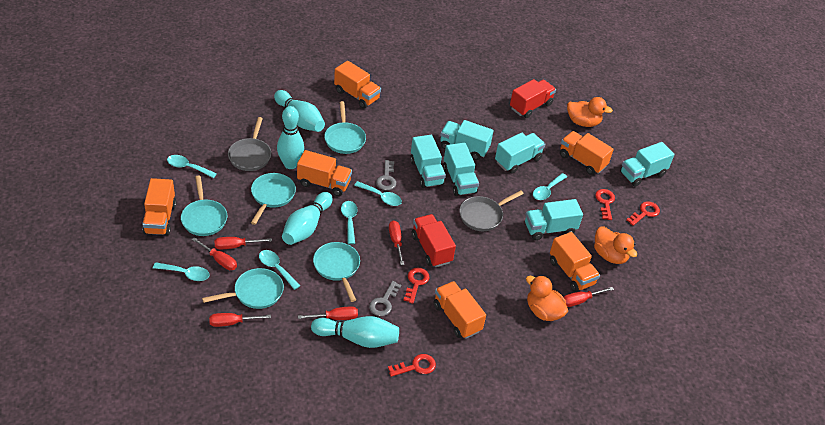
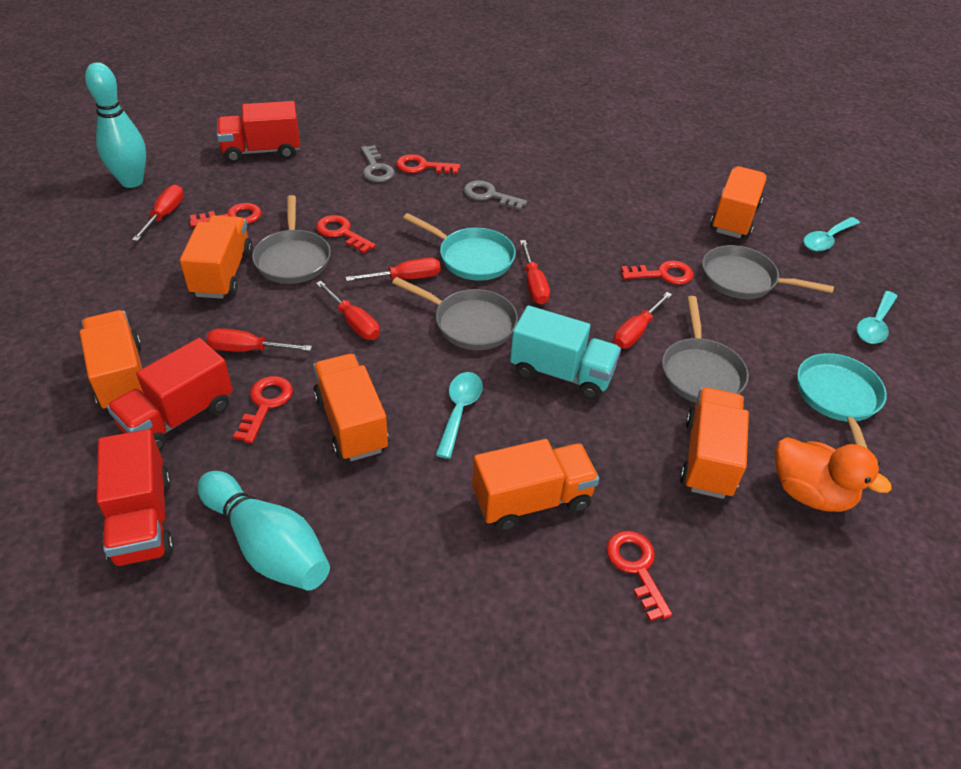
grey pan: [228,117,271,171] [459,190,524,231] = 2 -> [252,195,331,284] [392,277,518,350] [662,296,749,403] [702,245,834,299] = 4
orange duck: [526,275,568,321] [567,97,613,127] [594,226,637,264] = 3 -> [775,437,892,512] = 1
red key: [388,354,436,377] [403,268,430,304] [595,189,615,220] [626,202,660,226] = 4 -> [190,203,261,227] [233,376,293,443] [316,215,376,253] [396,154,460,174] [606,531,672,621] [621,261,694,285] = 6
red truck: [412,214,456,267] [510,79,556,118] = 2 -> [96,429,174,568] [107,338,233,451] [217,101,300,163] = 3
turquoise bowling pin: [274,90,325,132] [277,106,304,169] [282,192,333,245] [311,316,399,348] = 4 -> [85,62,146,188] [198,471,330,591] = 2
turquoise pan: [181,175,228,236] [202,268,284,309] [251,173,296,225] [313,242,360,302] [324,101,366,154] = 5 -> [403,213,516,281] [797,353,887,449] = 2
turquoise spoon: [153,262,210,281] [167,155,217,178] [259,250,300,290] [341,201,358,244] [354,181,402,206] [533,173,567,200] = 6 -> [436,372,483,459] [803,217,860,251] [857,291,898,344] = 3
turquoise truck: [410,135,446,188] [440,120,493,160] [443,143,479,196] [495,133,545,174] [525,199,583,240] [620,142,675,186] = 6 -> [510,305,621,400] = 1

